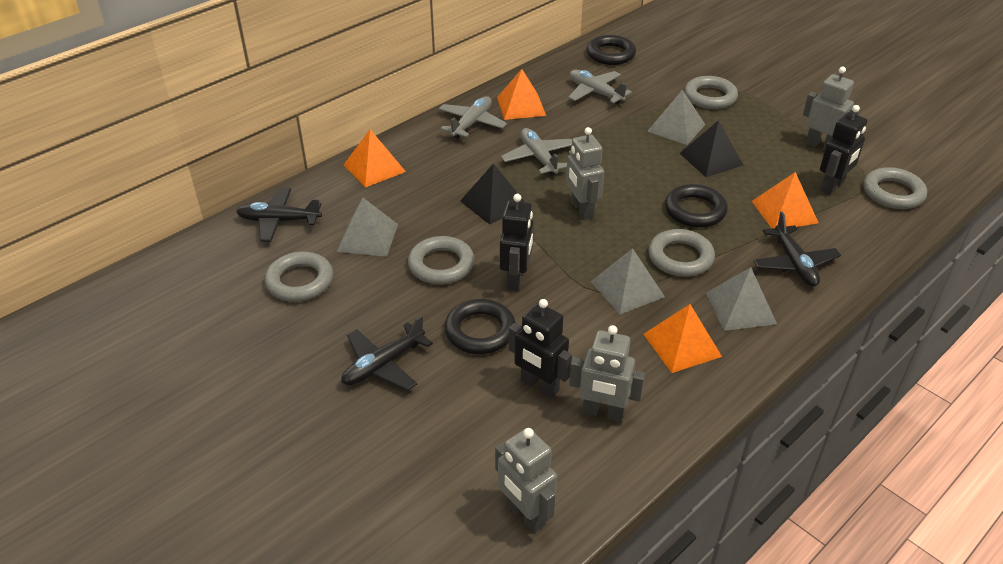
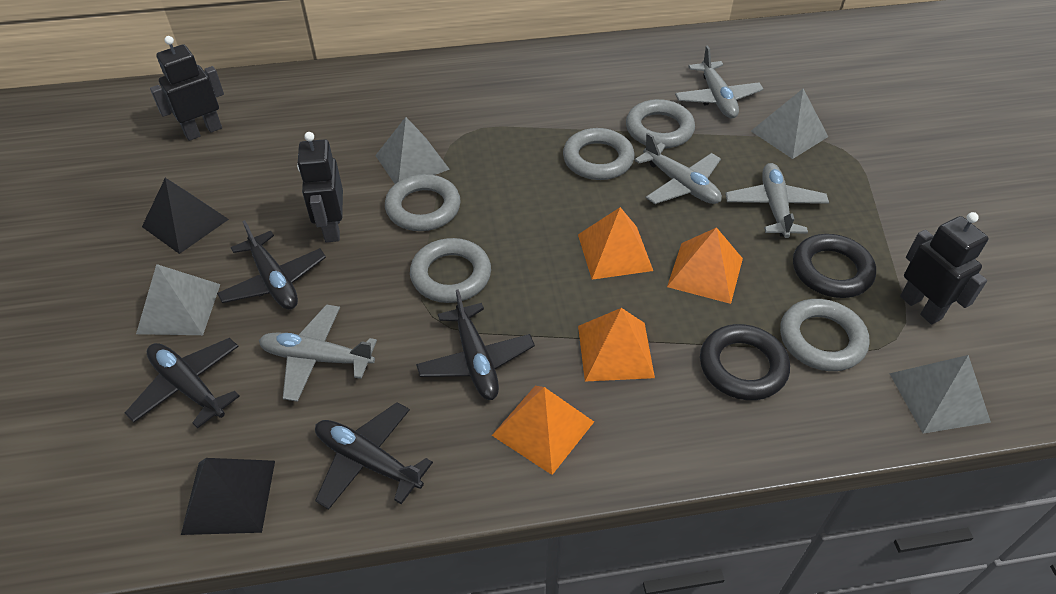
black plane: [236,188,322,242] [341,315,433,391] [753,211,841,287] = 3 -> [125,338,240,428] [217,220,326,310] [315,402,433,510] [416,289,535,400] = 4
black ring: [444,299,516,354] [586,35,636,65] [665,184,728,228] = 3 -> [700,324,790,400] [793,234,876,298] = 2
grey plane: [439,96,507,138] [501,128,572,175] [568,69,632,104] = 3 -> [259,304,377,402] [634,133,722,204] [675,46,764,118] [725,163,829,238] = 4
grey robot: [495,428,557,533] [566,127,604,220] [569,325,645,422] [803,67,861,151] = 4 -> none = 0

